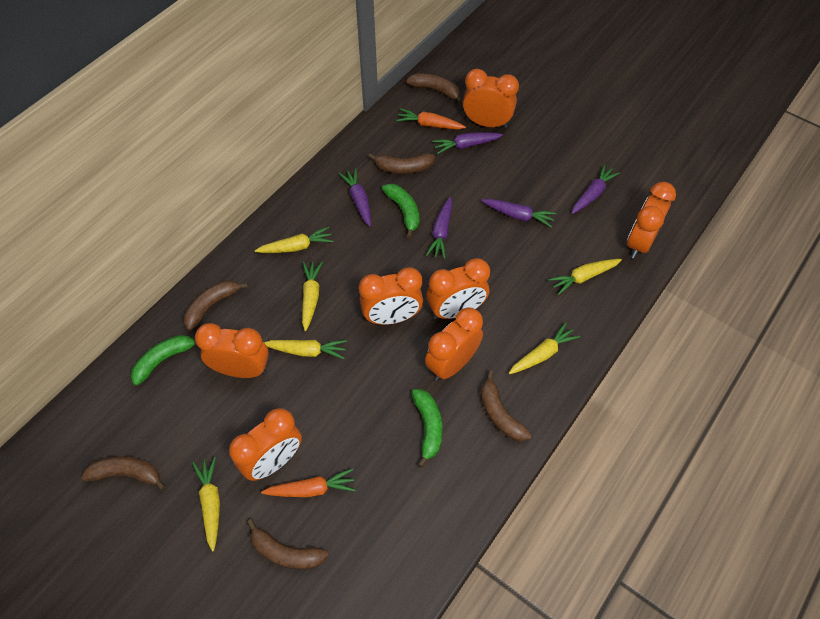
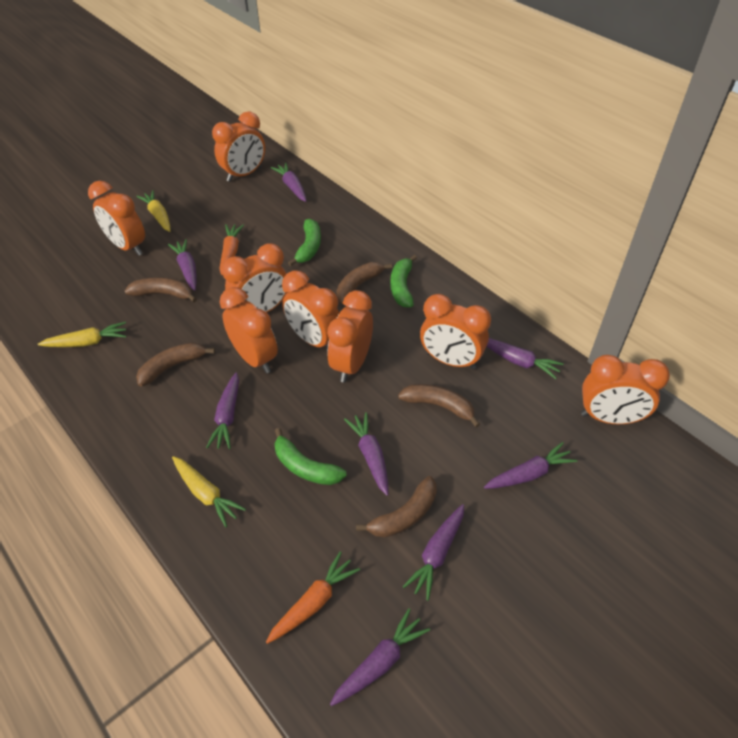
brown banana: [81,456,166,490] [184,280,248,331] [247,519,328,569] [368,153,435,174] [406,73,463,104] [481,370,532,441] = 6 -> [125,277,197,302] [136,342,215,386] [336,262,392,304] [356,476,437,538] [398,384,480,428] = 5
orange clock: [195,323,269,378] [229,408,302,481] [359,268,423,325] [425,308,483,381] [427,258,490,319] [463,69,519,128] [627,182,676,259] = 7 -> [88,181,145,256] [212,111,265,182] [220,287,278,373] [222,244,287,313] [282,270,339,350] [327,290,373,383] [420,294,491,369] [581,355,670,424] = 8
purple carrot: [339,168,371,227] [426,197,452,259] [433,132,503,154] [481,199,556,228] [572,164,620,214] = 5 -> [168,239,196,291] [206,372,239,449] [271,163,306,202] [330,608,430,706] [344,412,389,496] [403,504,464,601] [484,442,577,489] [486,338,564,379] = 8
yellow carrot: [192,457,220,552] [255,227,333,253] [264,340,347,359] [302,261,323,331] [509,322,580,374] [548,259,622,295] = 6 -> [38,322,126,347] [136,190,171,232] [172,456,246,527] = 3

